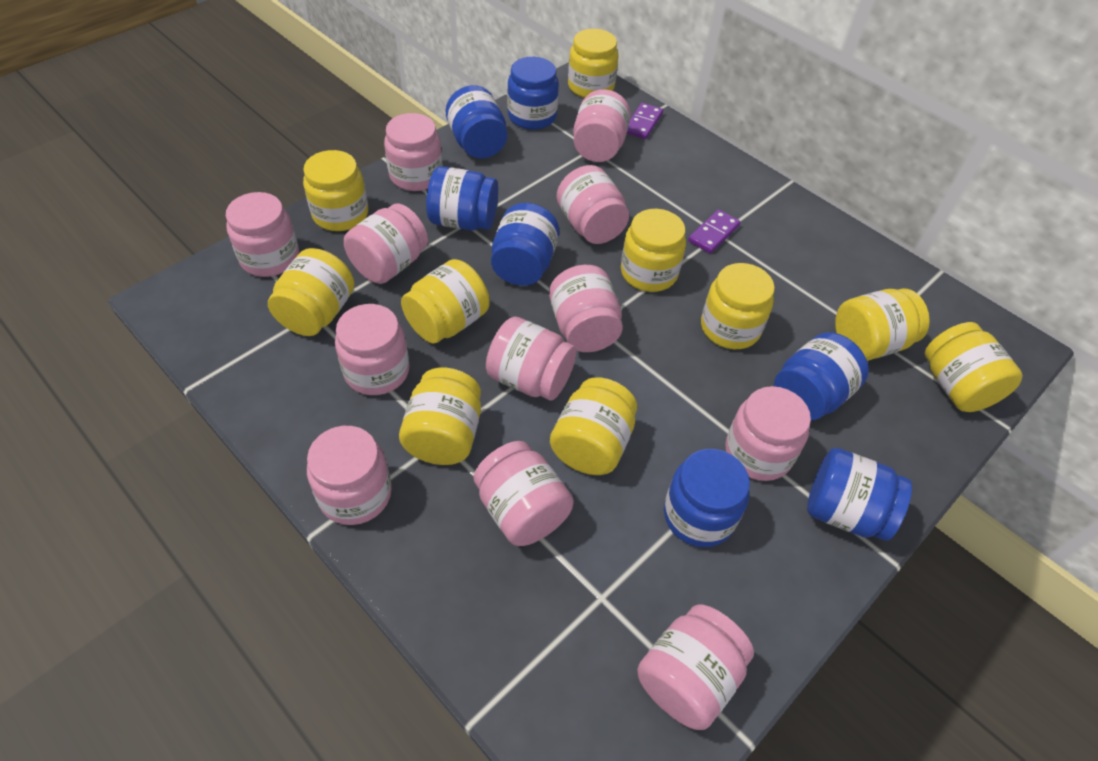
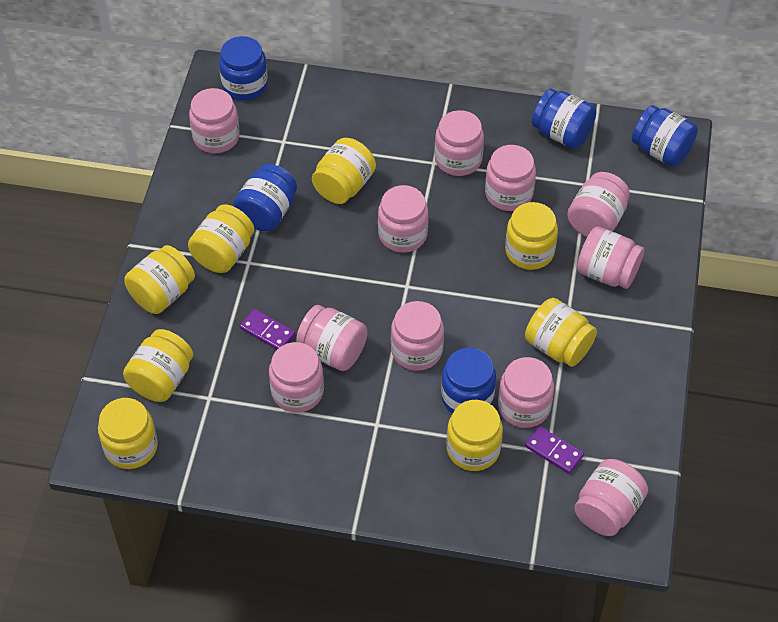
blue jar: [426,166,498,231] [446,85,507,158] [491,203,559,286] [507,57,559,130] [664,449,750,547] [774,332,869,420] [807,448,912,541] = 7 -> [219,36,268,100] [233,164,297,231] [441,348,496,414] [532,89,596,149] [632,105,698,167] = 5
pink jar: [226,192,299,277] [307,426,392,525] [335,304,410,395] [344,204,428,284] [384,113,443,191] [474,441,574,546] [486,317,577,401] [549,265,623,352] [557,165,629,244] [573,89,630,162] [637,604,754,730] [725,386,811,481] = 12 -> [189,88,240,153] [269,342,324,413] [296,305,368,371] [378,185,429,253] [391,301,444,371] [435,110,484,176] [485,145,536,211] [498,357,554,428] [567,172,630,237] [574,459,648,536] [577,227,644,289] = 11
yellow jar: [268,248,355,336] [303,150,368,231] [399,368,481,465] [401,259,490,344] [550,377,637,475] [568,29,618,98] [621,209,686,292] [701,263,775,349] [835,288,930,361] [925,322,1023,412] = 10 -> [98,398,158,469] [123,329,193,402] [124,245,195,314] [188,204,254,273] [312,138,376,204] [447,400,503,471] [505,202,558,270] [525,298,597,367] = 8

